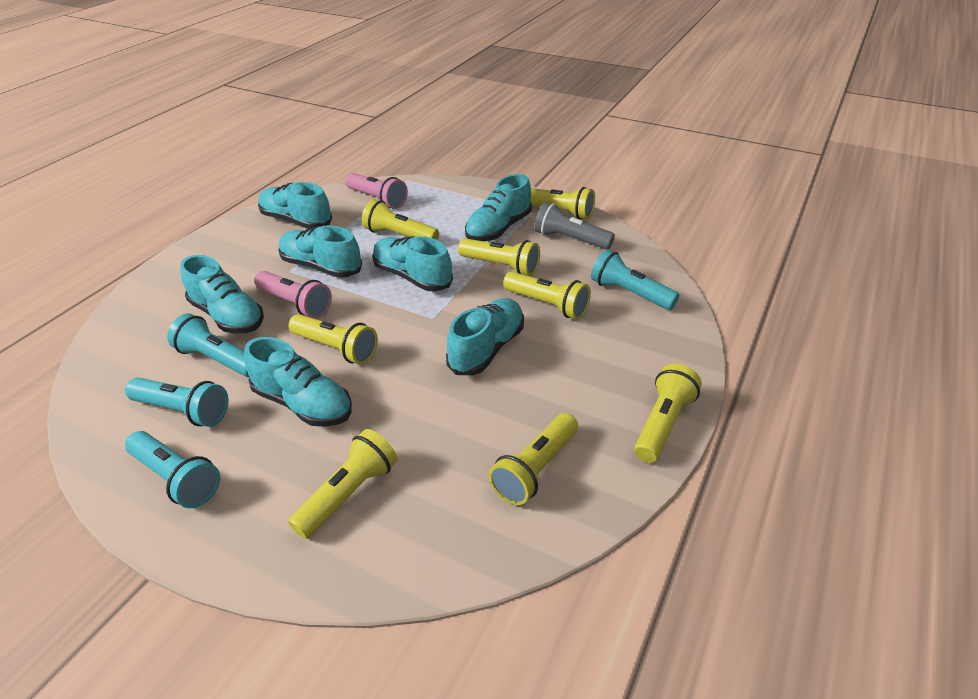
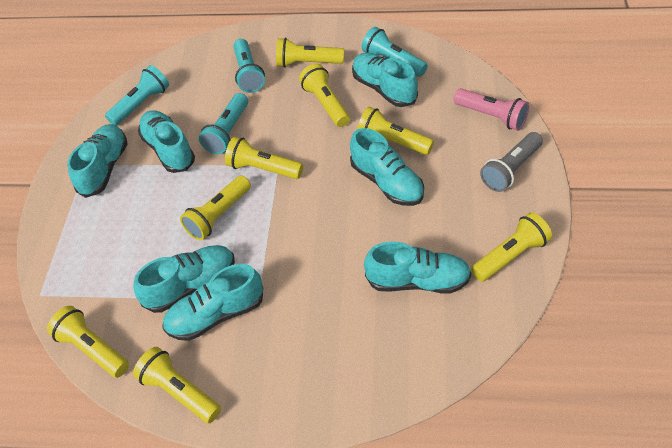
pink flashlight: [254,271,332,318] [345,173,408,209] = 2 -> [453,88,529,131] = 1

